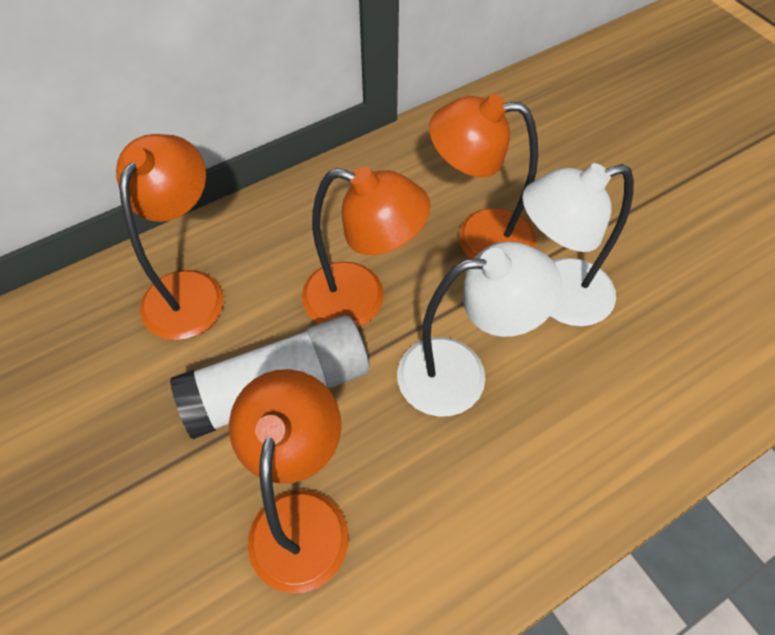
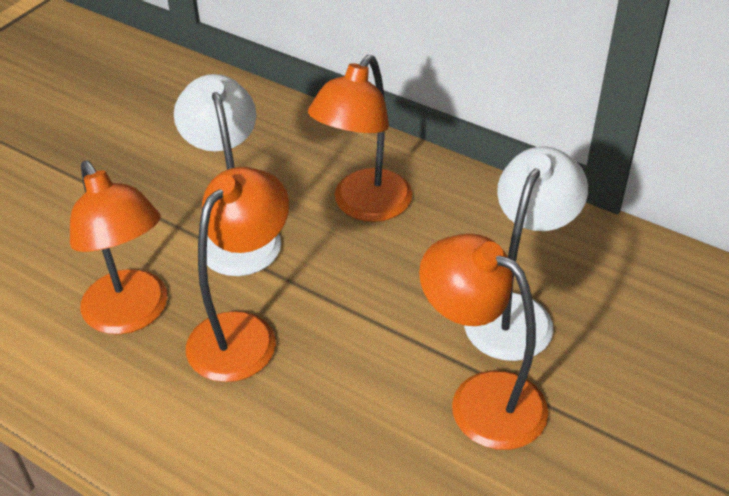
white glue stick: [170,315,369,439] = 1 -> none = 0

